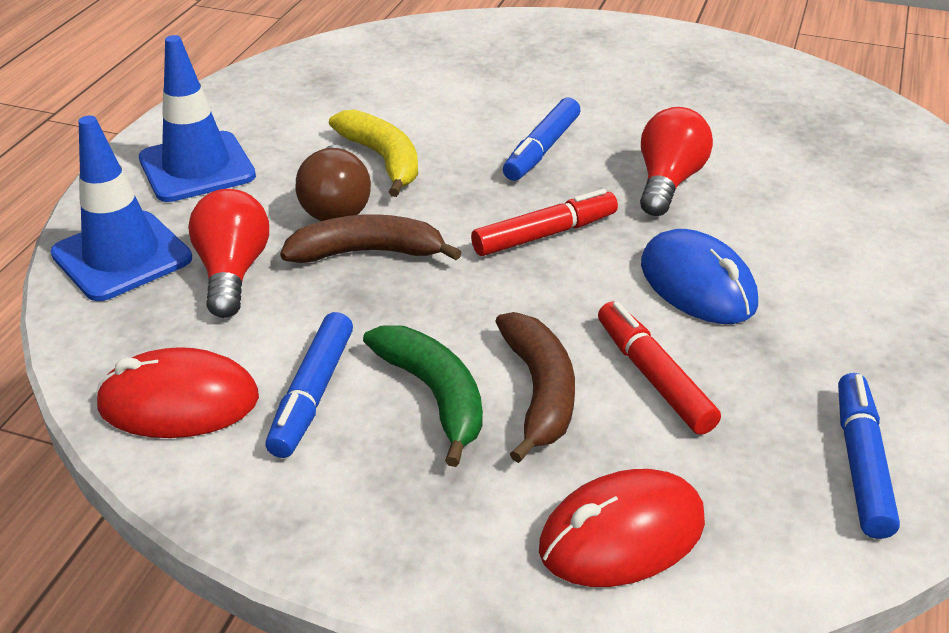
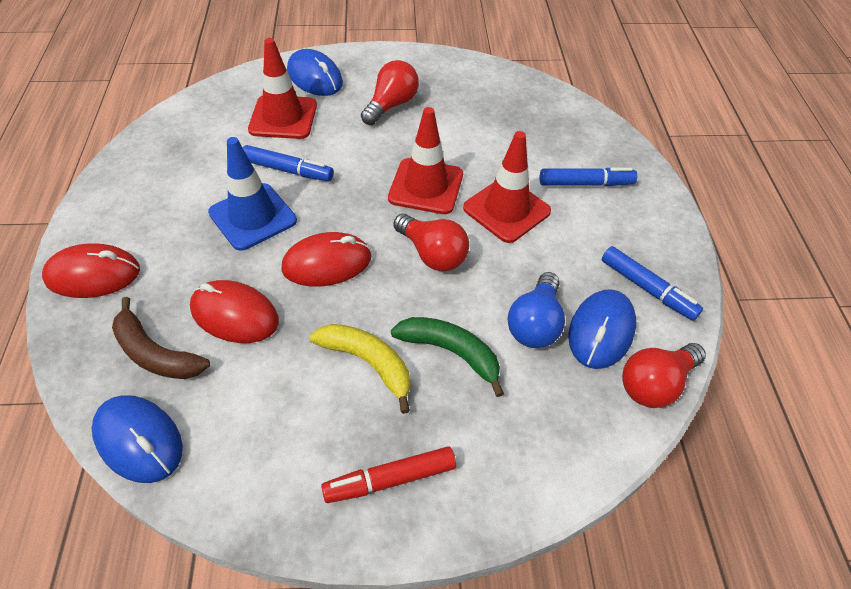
blue light bulb: none = 0 -> [508,272,565,348] = 1
blue mouse: [641,229,758,324] = 1 -> [92,395,183,483] [287,49,343,96] [568,289,636,369] = 3
blue traffic cone: [51,116,192,301] [139,35,256,202] = 2 -> [208,137,297,251] = 1
brown banana: [280,214,462,263] [495,312,575,463] = 2 -> [112,297,210,379] = 1
brown light bulb: [296,145,371,221] = 1 -> none = 0
red light bulb: [188,189,269,318] [640,107,713,216] = 2 -> [361,60,419,125] [393,214,469,271] [622,343,706,408] = 3
red marker: [471,189,618,256] [598,301,721,435] = 2 -> [321,446,456,503] = 1
red mouse: [95,347,259,438] [539,469,705,587] = 2 -> [42,243,140,298] [190,280,279,343] [281,232,371,287] = 3
red traffic cone: none = 0 -> [248,38,317,139] [388,107,463,214] [463,131,551,243] = 3

